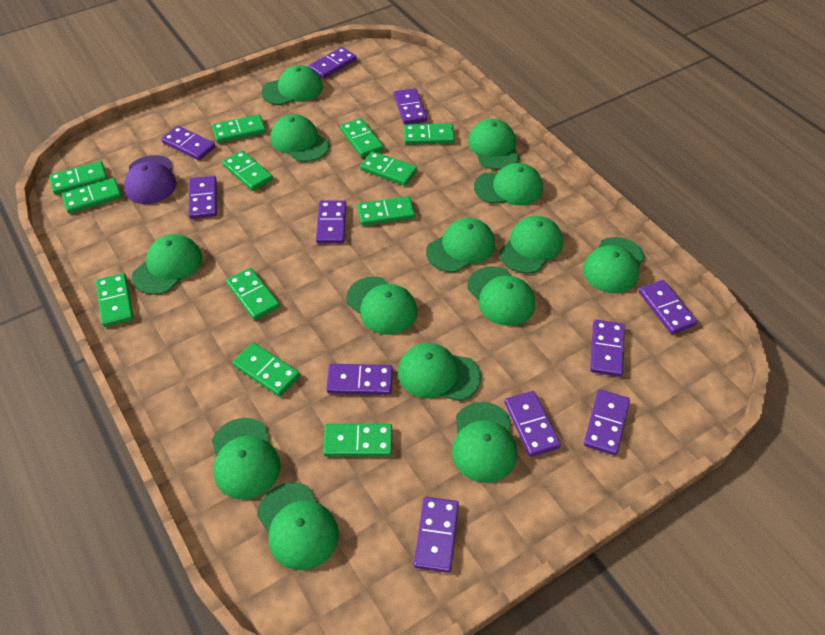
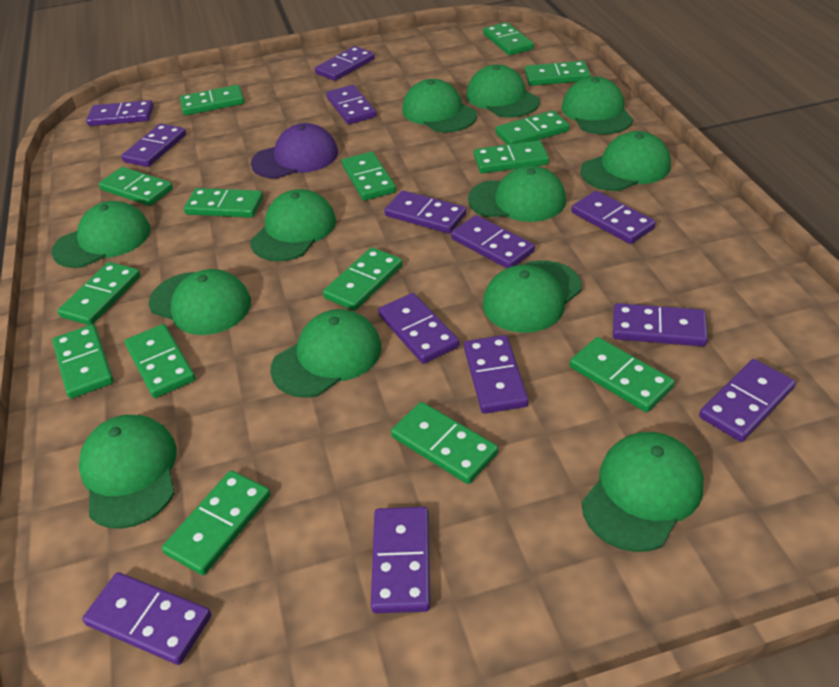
green cap: [132,234,202,295] [212,418,281,500] [257,482,339,570] [261,65,323,105] [271,114,329,162] [346,277,417,335] [398,343,481,401] [426,218,495,272] [452,402,517,483] [467,266,535,326] [468,119,520,170] [474,163,543,205] [499,216,563,273] [583,237,645,293] = 14 -> [52,201,151,268] [79,415,177,529] [149,269,251,335] [250,189,336,261] [270,309,381,398] [402,79,477,133] [466,64,540,117] [468,166,566,222] [483,260,582,333] [562,77,633,135] [580,131,671,191] [582,432,704,552] = 12
green domino: [49,161,108,195] [62,178,122,214] [96,273,134,327] [212,114,266,143] [222,150,273,191] [226,268,280,320] [232,342,300,397] [323,424,392,456] [340,118,384,158] [357,196,415,226] [360,151,417,186] [404,123,455,145] = 12 -> [52,324,114,399] [58,262,141,325] [99,167,173,206] [125,324,196,398] [162,470,271,575] [180,85,244,115] [184,188,263,218] [323,247,403,311] [342,152,396,201] [391,402,498,484] [474,140,549,173] [483,22,534,55] [495,110,569,144] [525,61,590,86] [570,337,675,412] = 15
purple domino: [161,126,215,160] [189,176,217,219] [308,47,357,79] [316,200,346,244] [326,364,393,395] [394,88,427,125] [414,497,459,573] [505,391,561,457] [584,389,630,455] [590,320,625,377] [639,280,697,334] = 11 -> [82,572,211,665] [86,100,154,126] [121,124,186,167] [315,46,375,81] [326,85,376,124] [371,507,430,613] [378,293,459,364] [384,190,467,234] [451,215,535,268] [464,335,529,414] [571,191,656,244] [613,303,708,346] [699,359,796,442] = 13

